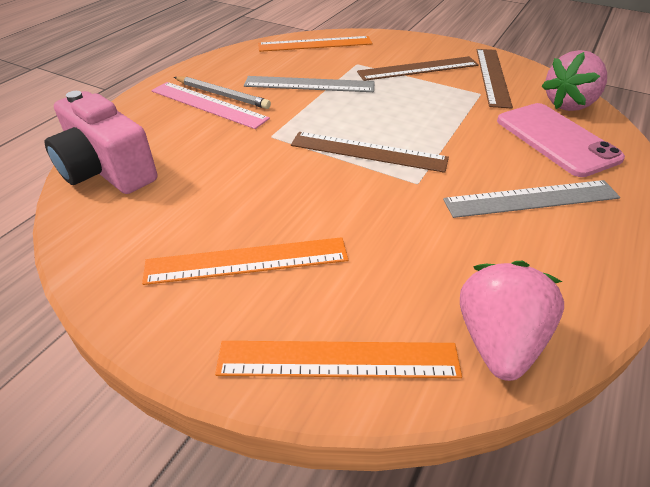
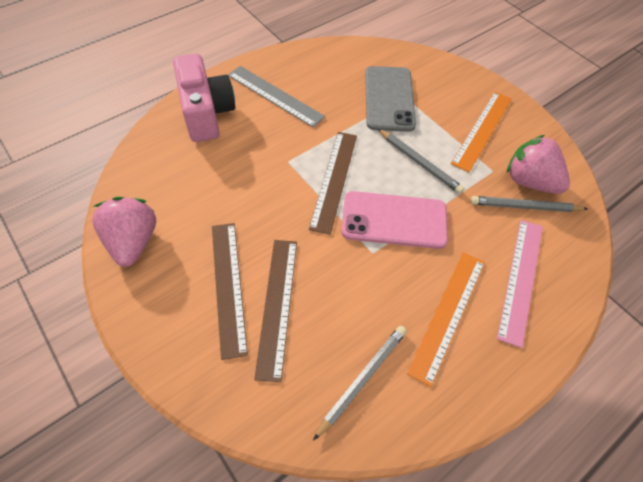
grey pencil: [174,77,271,109] = 1 -> [313,325,407,441] [378,129,465,194] [471,196,588,212] = 3
grey phone: none = 0 -> [365,66,416,132] = 1
grey ruler: [244,76,375,92] [443,180,620,218] = 2 -> [228,66,325,128] = 1
orange ruler: [142,237,348,285] [215,341,462,378] [258,36,372,52] = 3 -> [406,252,485,387] [451,92,512,172] = 2

